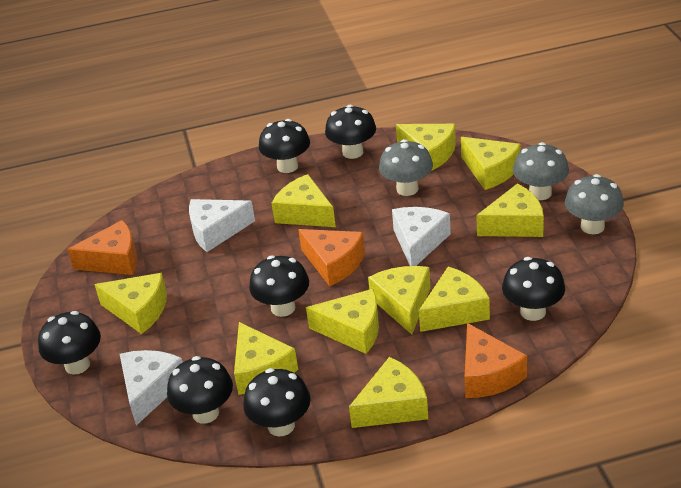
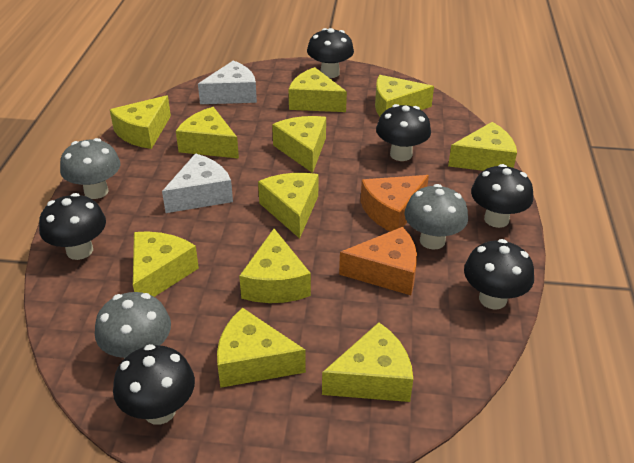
black mushroom: [38,311,101,374] [167,356,233,424] [243,368,311,436] [249,255,309,317] [259,119,310,173] [325,105,376,159] [502,257,565,321] = 7 -> [39,193,106,260] [113,344,195,425] [307,28,354,78] [376,104,431,161] [464,239,534,310] [471,164,533,228] = 6
orange cheese: [67,220,137,275] [298,229,365,286] [465,323,527,398] = 3 -> [339,227,417,295] [360,175,429,232] = 2
white cheese: [120,350,183,426] [189,199,255,252] [392,207,451,266] = 3 -> [162,153,233,213] [198,60,257,104] = 2
yellow cheese: [94,273,167,334] [234,322,298,395] [272,174,336,227] [306,289,379,354] [349,357,428,428] [368,266,430,334] [396,124,456,171] [419,266,490,332] [461,137,520,190] [477,184,544,237] = 10 -> [110,95,171,149] [133,231,199,297] [176,107,239,159] [217,308,306,388] [239,229,311,303] [258,173,319,239] [272,116,326,173] [289,67,347,112] [322,322,413,402] [375,75,434,117] [448,122,517,171] = 11

